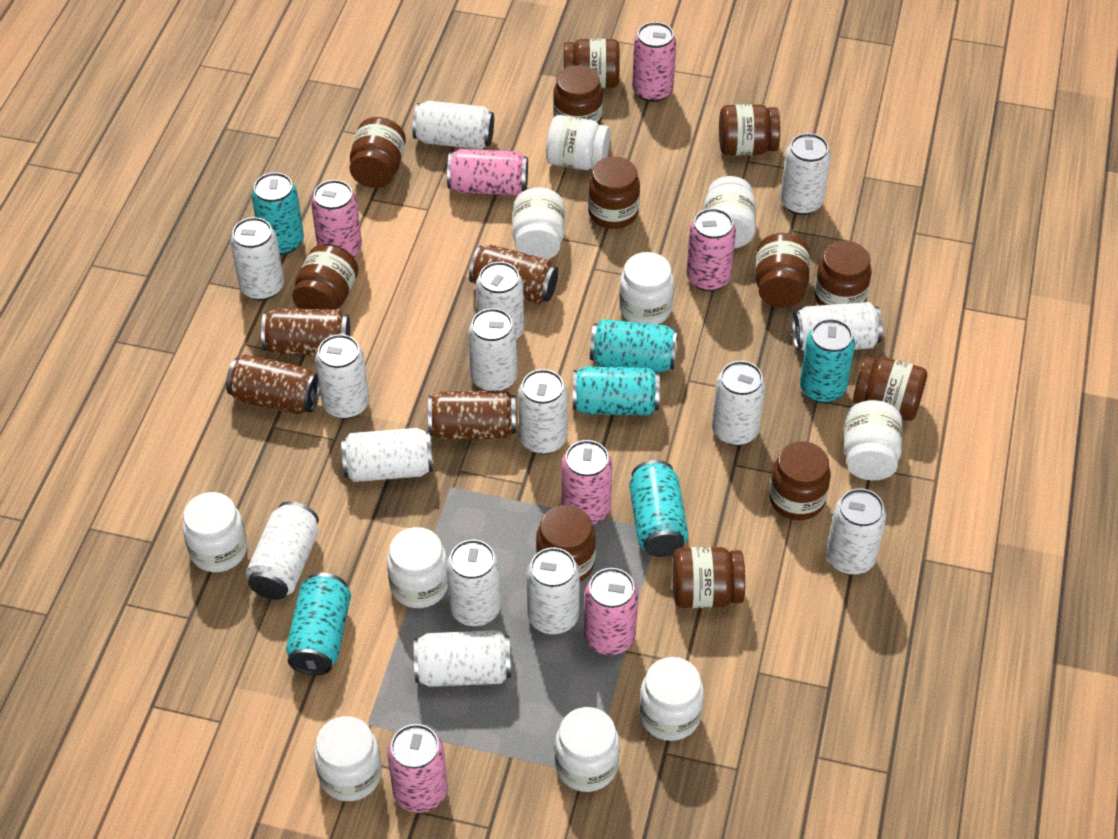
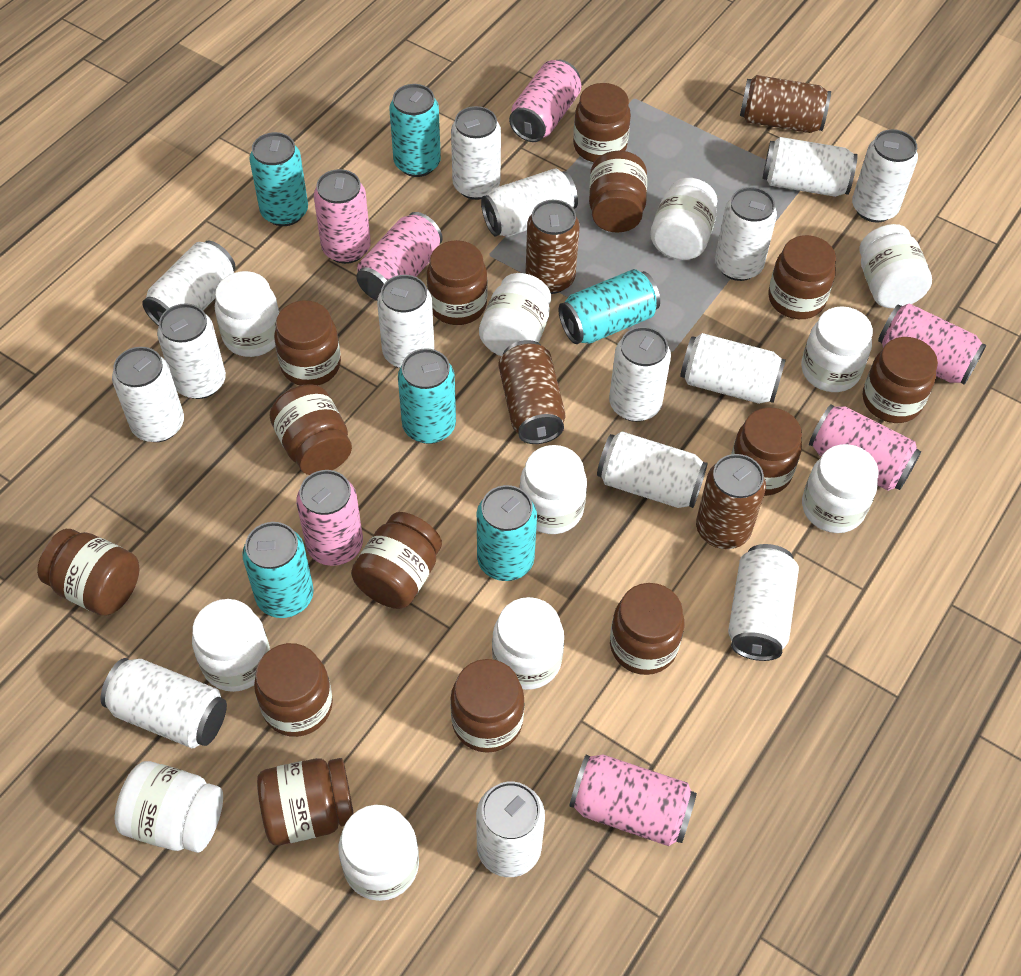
brown jar: [292,244,358,309] [350,117,406,188] [536,505,596,582] [553,65,603,125] [564,39,620,88] [588,156,640,229] [672,547,745,608] [719,104,780,155] [756,233,810,308] [769,441,831,520] [814,241,872,306] [853,356,927,421] = 12 -> [37,529,140,616] [254,643,333,737] [257,758,354,846] [269,384,352,475] [274,300,341,386] [351,512,442,609] [427,240,488,325] [450,659,525,753] [573,83,631,162] [589,151,647,233] [610,583,684,675] [731,408,802,496] [768,235,836,319] [863,337,938,423] = 14
white jar: [182,492,247,572] [314,716,382,801] [387,527,448,608] [512,188,565,259] [546,115,610,170] [555,707,619,792] [619,252,674,325] [639,657,704,741] [704,176,756,248] [844,400,903,480] = 10 -> [115,761,223,853] [192,599,270,692] [215,271,279,357] [338,805,419,901] [479,273,551,357] [492,597,564,690] [520,445,587,534] [650,178,718,260] [801,306,873,392] [802,444,879,533] [859,224,932,308] = 11

